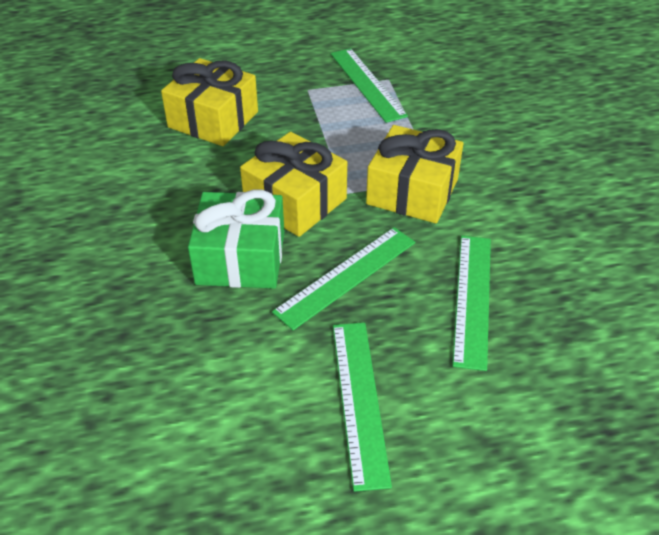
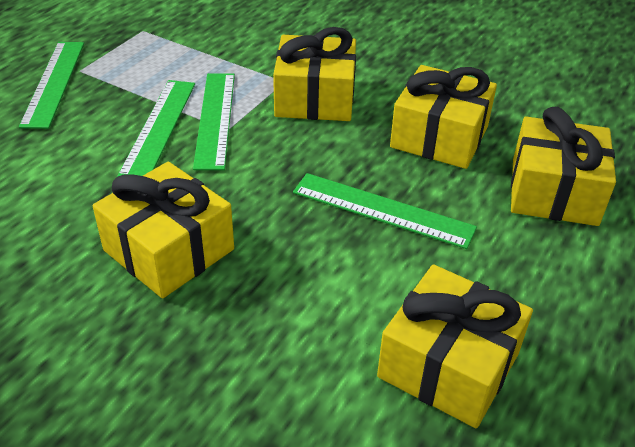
green gift: [188,190,284,289] = 1 -> none = 0
yellow gift: [161,58,258,146] [240,132,347,237] [366,125,463,223] = 3 -> [93,162,234,298] [273,27,356,121] [377,264,533,428] [390,65,497,169] [511,107,616,226] = 5

